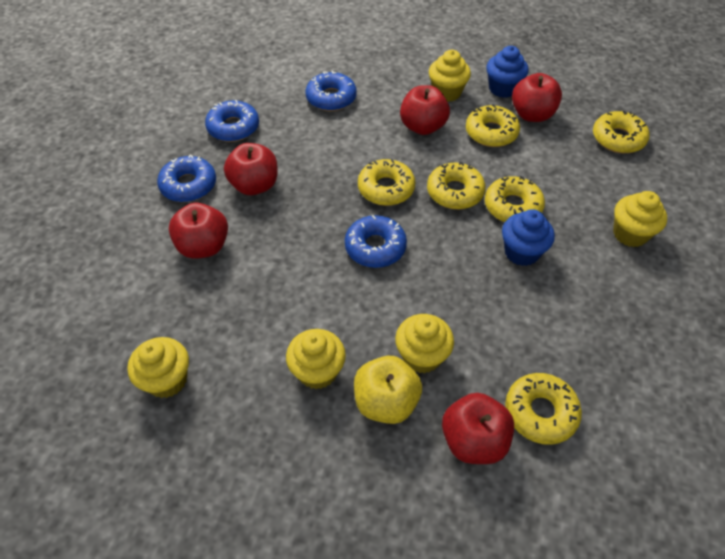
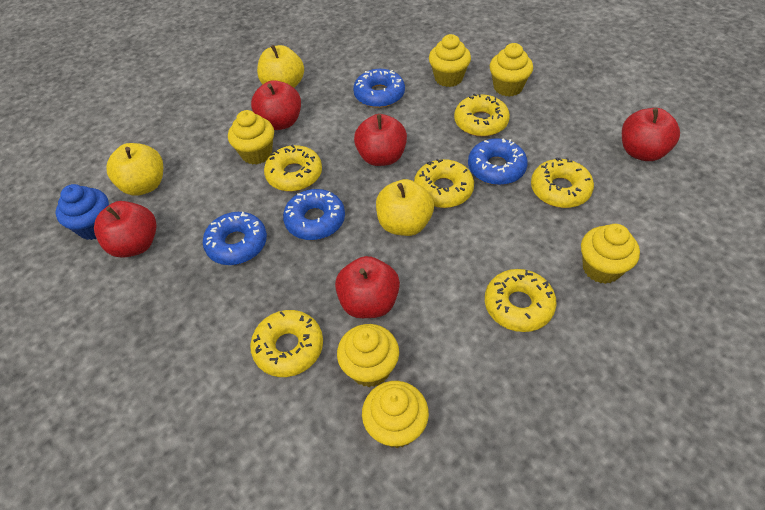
blue cupcake: [486,46,529,98] [502,209,555,266] = 2 -> [56,184,109,240] = 1
yellow apple: [354,356,422,424] = 1 -> [106,143,163,196] [257,45,304,88] [376,179,434,236] = 3
yellow cupcake: [127,337,189,398] [286,329,346,389] [395,314,454,373] [429,50,471,102] [613,191,667,247] = 5 -> [228,110,274,165] [337,324,399,387] [362,381,429,448] [429,34,471,87] [489,43,533,97] [581,224,640,284] = 6

